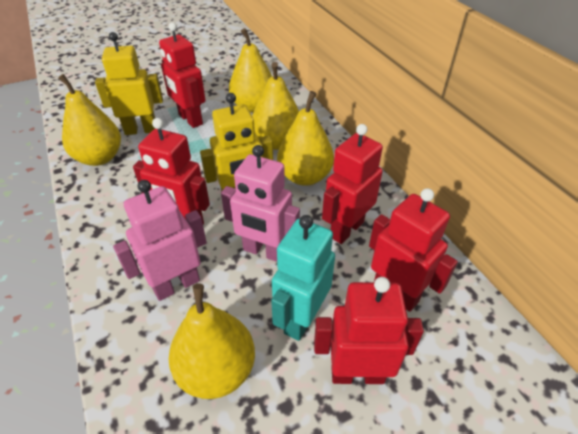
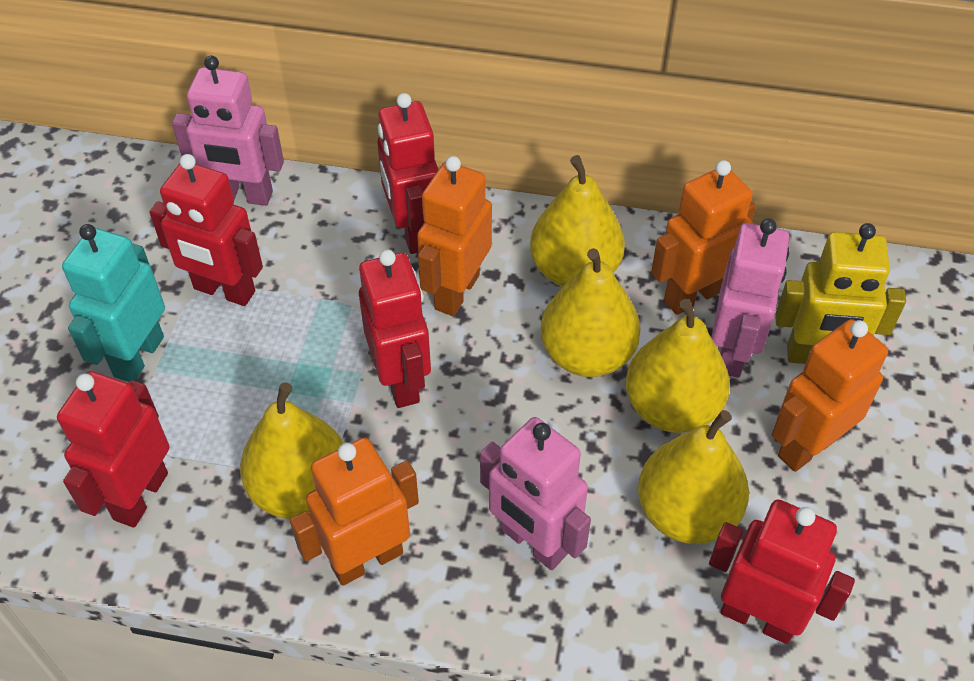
orange robot: none = 0 -> [290,438,419,586] [417,156,492,316] [651,160,756,315] [772,319,888,472] = 4
pink robot: [113,180,207,301] [221,145,300,262] = 2 -> [172,55,284,206] [480,417,591,570] [711,218,789,378] = 3
yellow robot: [95,32,163,135] [200,93,273,192] = 2 -> [775,223,906,364] = 1

